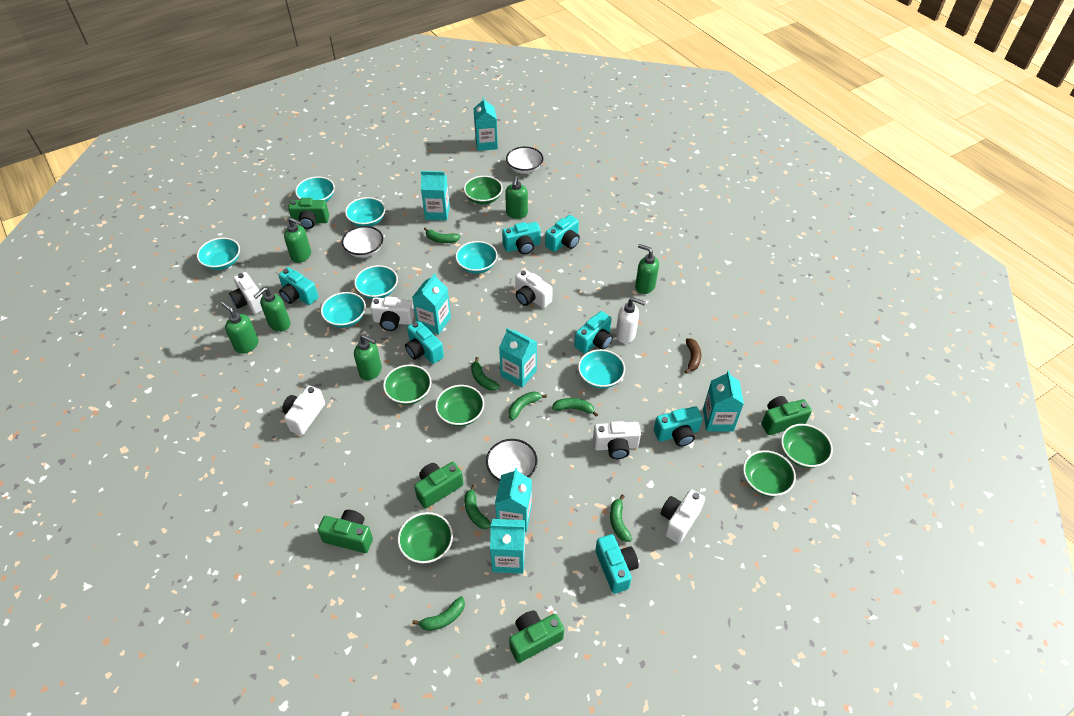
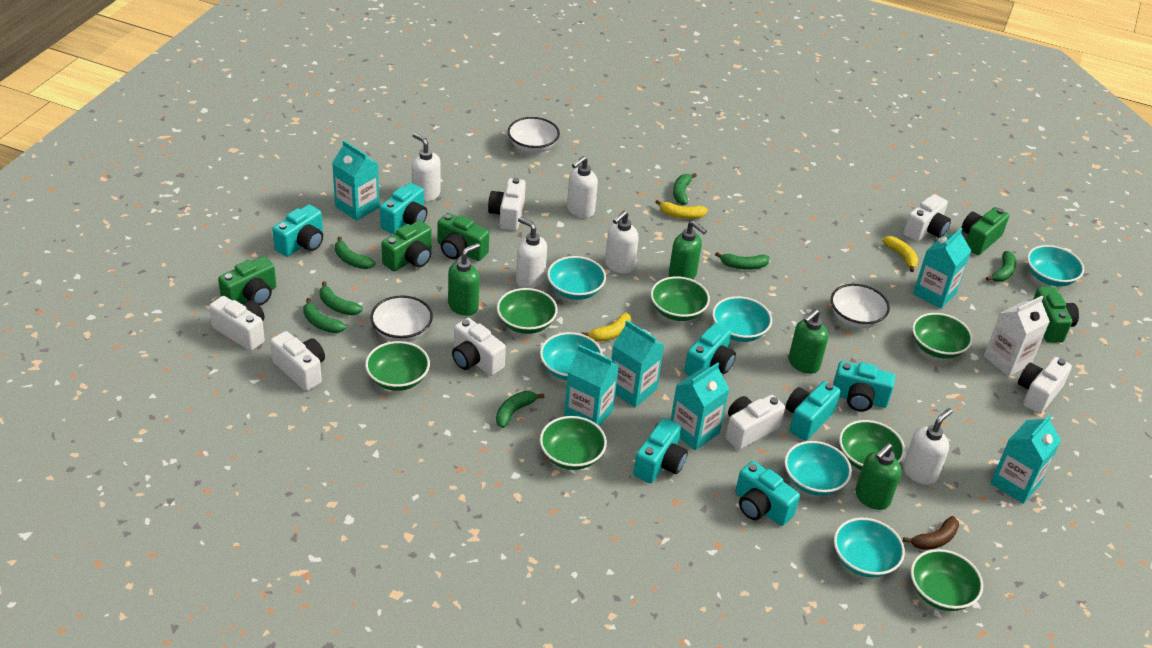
green bowl: [383,364,432,405] [398,512,453,563] [435,385,484,426] [464,176,503,204] [743,450,796,497] [781,424,833,468] = 6 -> [365,341,430,391] [497,288,558,334] [540,416,607,470] [651,276,710,321] [839,420,905,470] [911,549,983,611] [912,313,973,359] = 7
green soap dispenser: [221,301,259,354] [254,287,290,332] [284,217,311,263] [354,335,382,381] [505,176,528,219] [635,244,659,294] = 6 -> [448,243,480,316] [669,221,707,280] [789,309,828,374] [855,443,901,510] = 4
turquoise bowl: [197,238,240,270] [295,176,335,202] [321,292,366,328] [345,197,385,227] [354,265,398,299] [456,241,498,274] [578,349,625,389] = 7 -> [540,332,603,380] [547,256,606,300] [712,296,772,342] [784,441,852,496] [834,517,905,577] [1027,245,1084,286] = 6
turquoise carton: [412,273,451,335] [421,171,450,221] [473,97,498,151] [490,519,525,574] [495,468,532,532] [499,328,537,388] [703,371,744,432] = 7 -> [332,141,380,221] [564,345,619,427] [611,320,664,408] [671,362,729,450] [913,228,971,309] [991,415,1061,504] = 6
white camera: [229,272,263,314] [282,385,325,435] [370,296,414,331] [515,269,553,308] [593,421,641,459] [660,489,705,544] = 6 -> [209,296,265,351] [270,331,325,391] [452,318,506,376] [488,178,526,231] [726,395,785,450] [903,194,951,242] [1018,357,1072,414] = 7
white carton: none = 0 -> [984,296,1050,376] = 1
white soap dispenser: [616,297,646,343] = 1 -> [411,133,441,202] [516,217,547,288] [567,156,598,218] [605,211,639,274] [903,408,953,485] = 5
yellow banana: none = 0 -> [582,313,631,342] [656,200,708,219] [882,236,918,272] = 3

